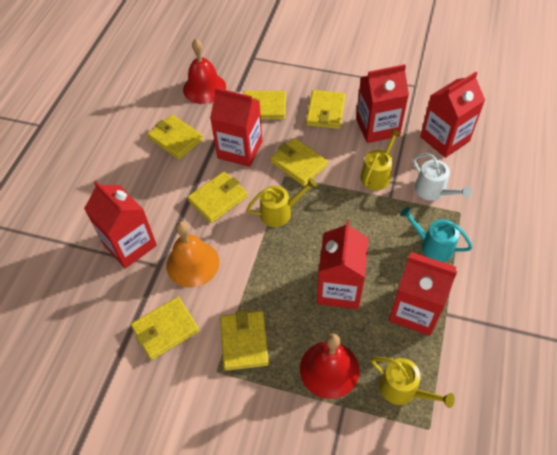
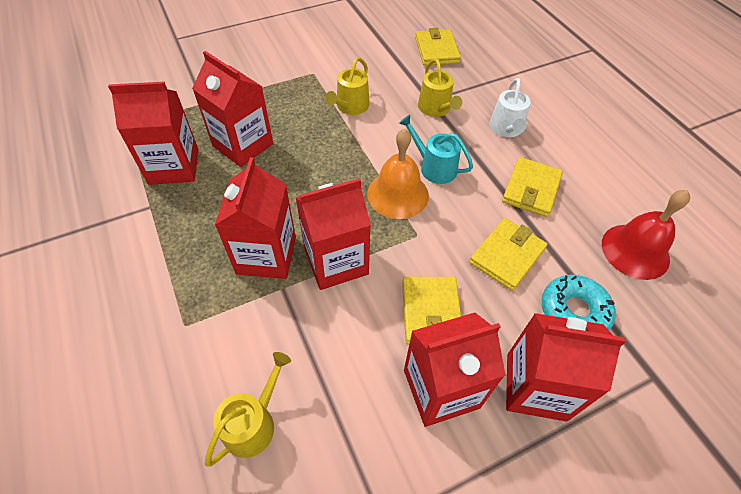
red bell: [183,39,226,104] [300,334,360,399] = 2 -> [602,190,690,280] = 1
turquoise donut: none = 0 -> [541,275,616,331] = 1
yellow wallet: [131,297,200,360] [147,115,203,159] [187,172,248,223] [220,310,269,371] [243,91,286,120] [270,138,328,186] [306,90,346,129] = 7 -> [402,277,461,344] [415,28,461,66] [469,218,547,291] [502,157,563,217] = 4

